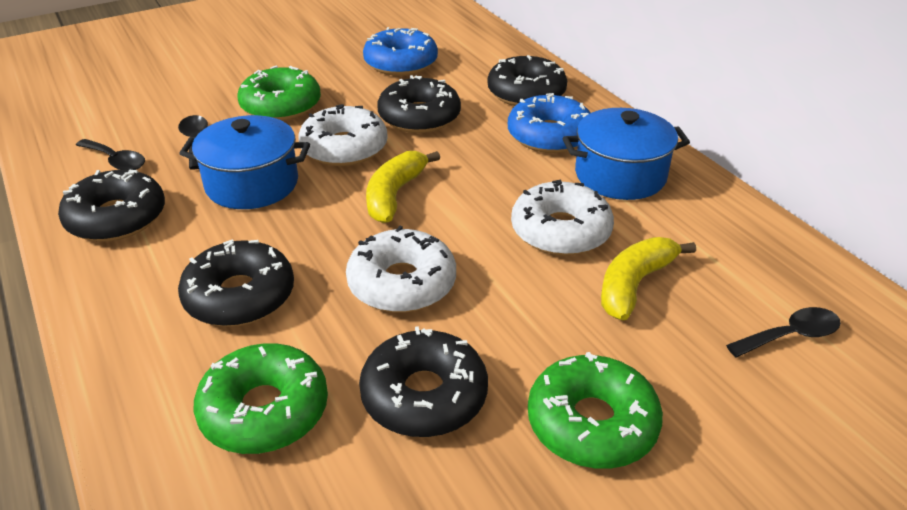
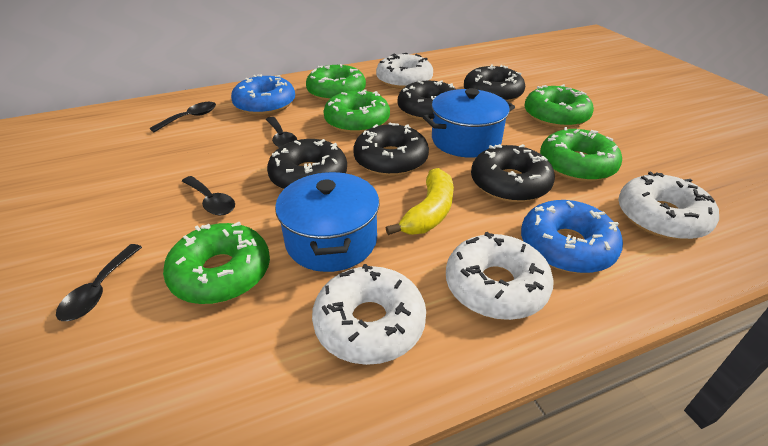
black spoon: [76,139,145,170] [178,115,208,170] [726,307,841,358] = 3 -> [56,244,142,321] [149,102,216,132] [182,176,235,215] [266,117,297,148] = 4
green donut: [194,344,328,454] [238,66,321,121] [528,352,663,469] = 3 -> [163,222,270,304] [306,64,366,101] [323,89,390,134] [525,84,594,128] [540,127,622,182] = 5
white donut: [298,104,388,166] [346,226,456,313] [511,180,614,256] = 3 -> [312,264,426,365] [376,53,433,89] [446,232,554,320] [618,172,719,240] = 4
yellow banana: [366,151,440,223] [601,237,696,320] = 2 -> [386,168,454,235] = 1

